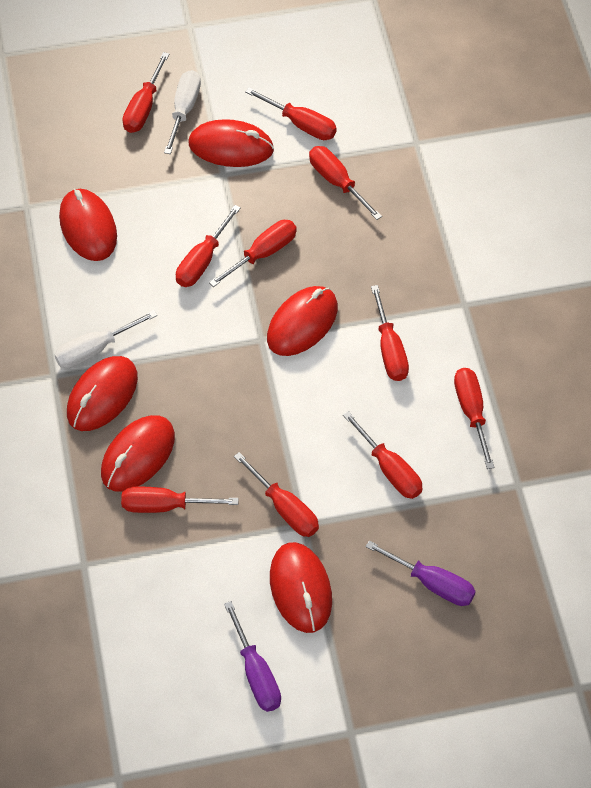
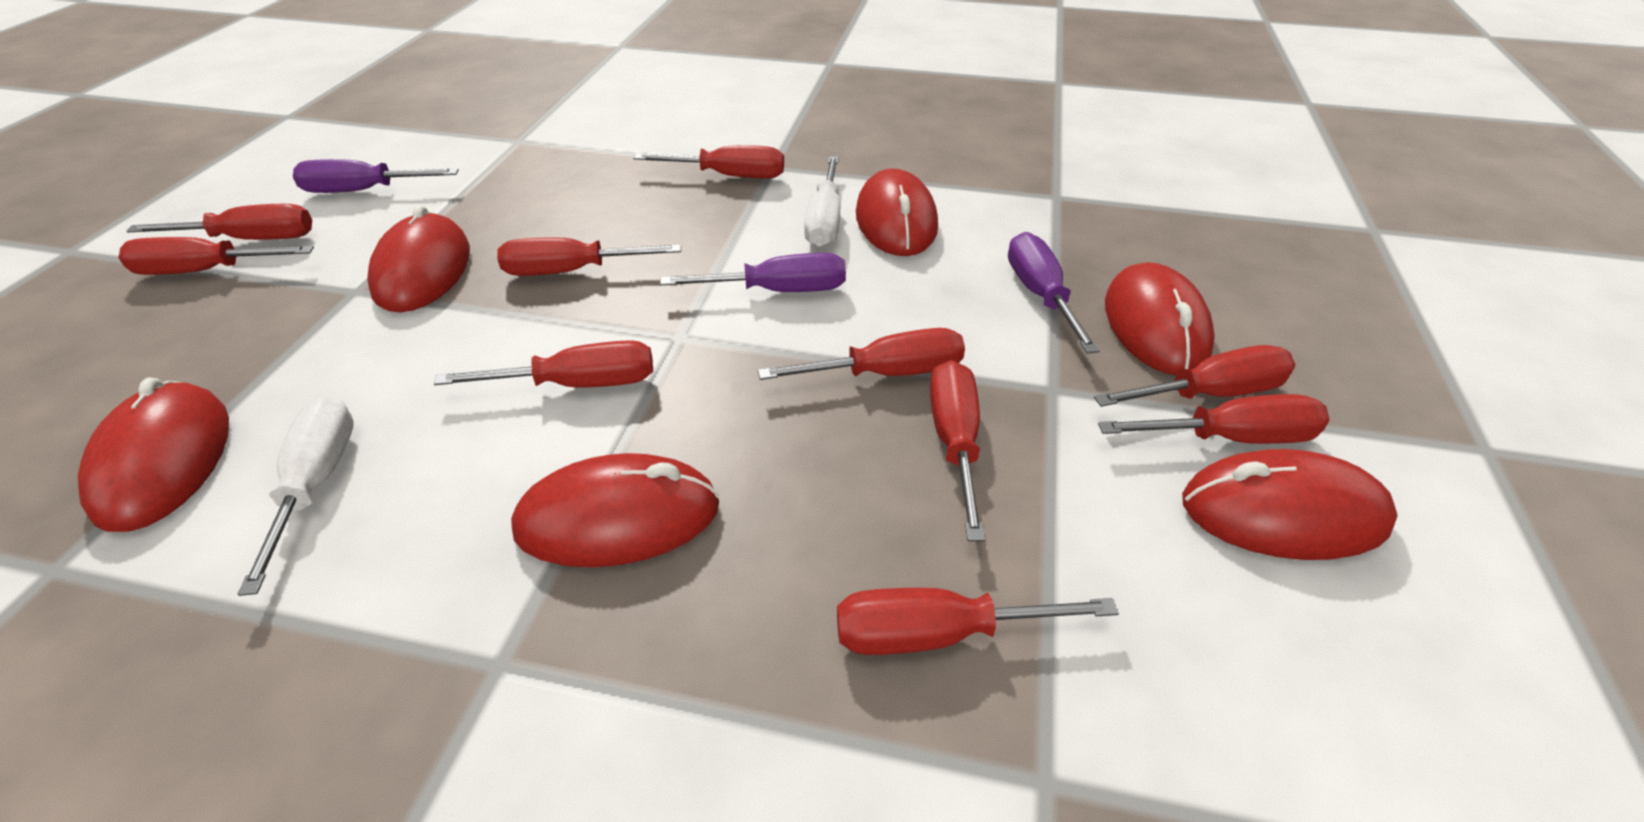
purple screwdriver: [224,601,281,712] [366,541,476,606] = 2 -> [293,159,459,193] [660,253,846,292] [1008,232,1100,354] = 3

